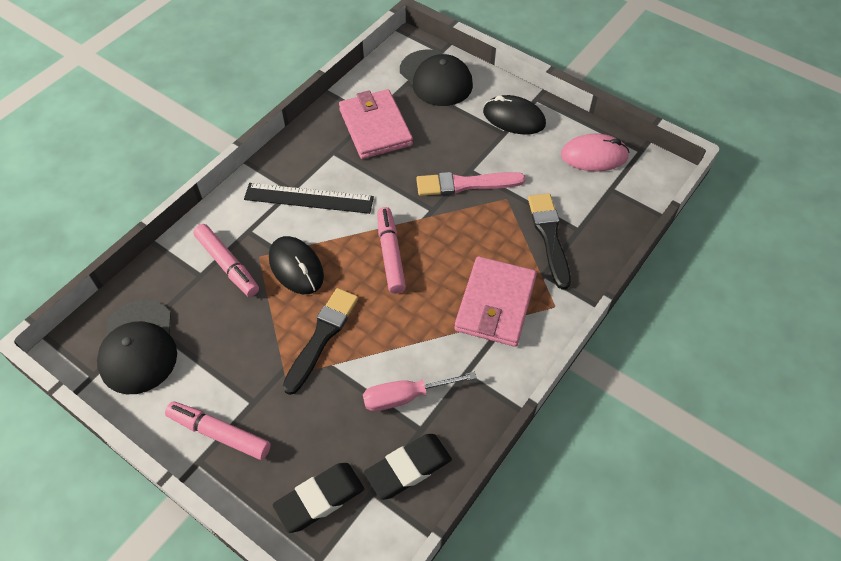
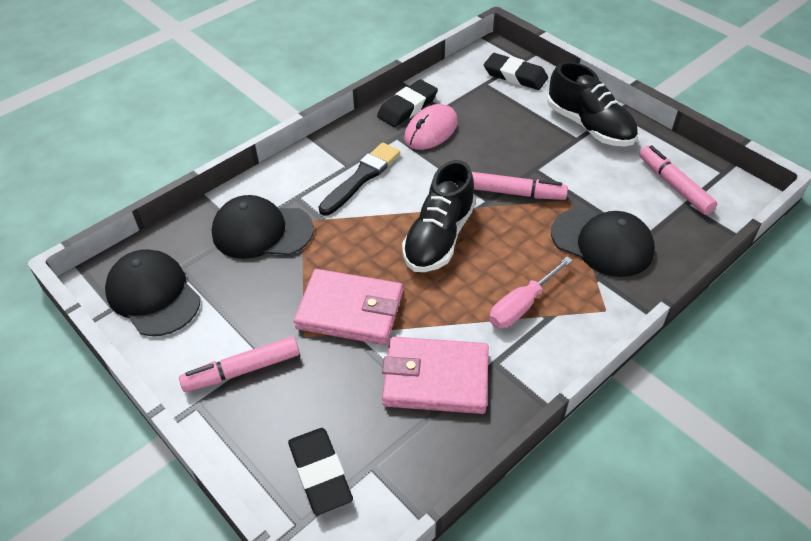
black brush: [283,288,358,395] [528,193,571,290] = 2 -> [318,143,400,216] = 1
black cap: [97,300,177,394] [400,50,473,106] = 2 -> [105,249,201,336] [212,195,314,259] [551,208,655,277] = 3
black eraser: [273,463,364,533] [364,434,452,500] = 2 -> [288,428,353,515] [377,79,438,127] [484,53,548,90] = 3
black mouse: [269,236,324,294] [483,95,546,134] = 2 -> none = 0
black ruler: [244,183,374,214] = 1 -> none = 0
black shoe: none = 0 -> [402,160,476,272] [547,61,638,146] = 2
pink brush: [416,172,526,196] = 1 -> none = 0

